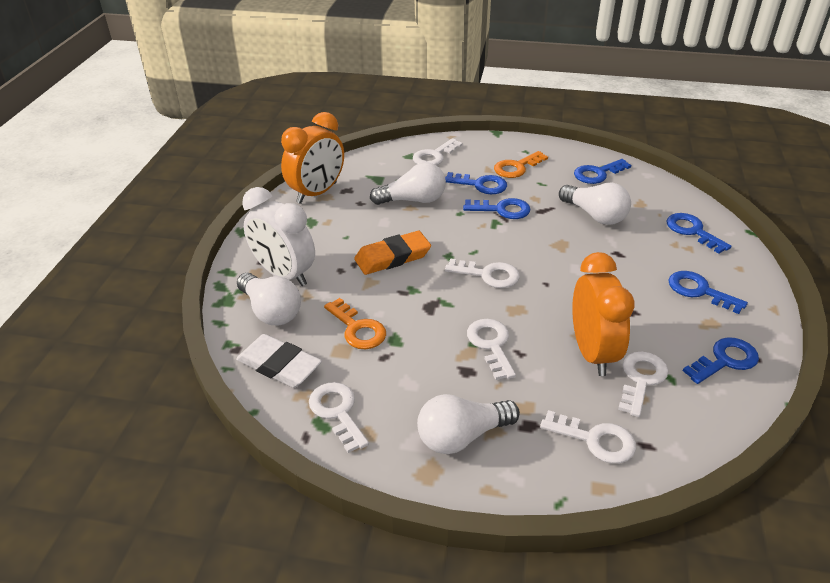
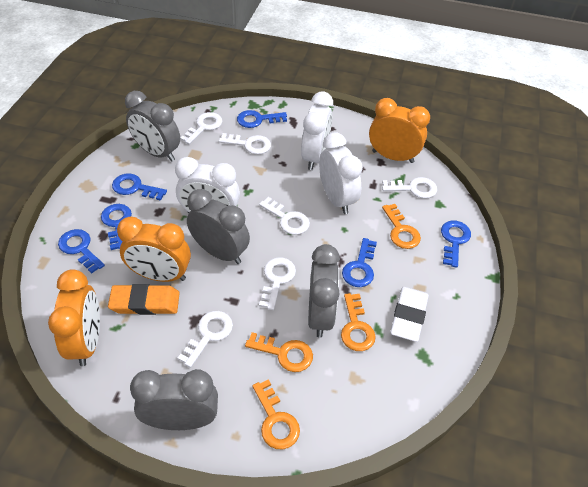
grey clock: none = 0 -> [125,91,180,162] [130,369,218,430] [187,189,250,264] [308,244,340,337] = 4
orange clock: [281,112,344,204] [572,252,635,376] = 2 -> [48,269,100,366] [117,217,191,282] [369,98,430,163] = 3
orange key: [324,298,386,349] [494,151,548,178] = 2 -> [245,332,313,372] [252,379,300,449] [341,293,376,351] [382,204,421,249] = 4
white clock: [242,187,315,286] = 1 -> [175,157,240,213] [301,92,333,170] [319,132,363,214] = 3
white light bulb: [237,273,301,326] [370,162,446,205] [417,394,520,454] [559,183,631,225] = 4 -> none = 0

